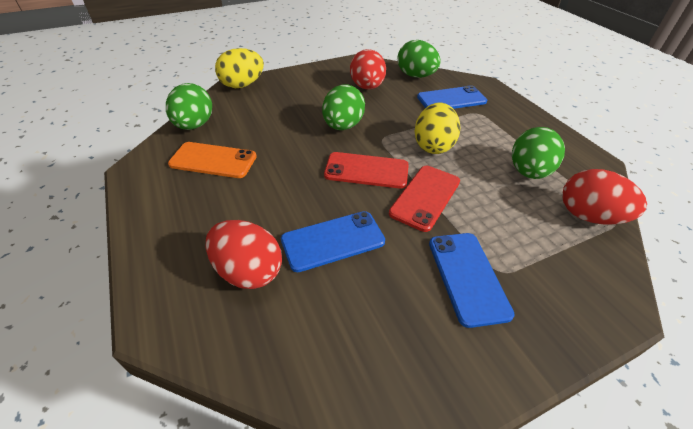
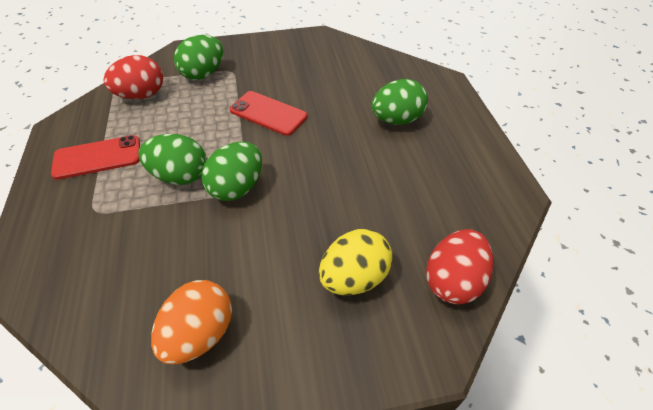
blue phone: [281,211,385,272] [417,85,487,109] [429,233,515,328] = 3 -> none = 0
orange egg: none = 0 -> [151,280,232,365] = 1
orange phone: [168,142,257,178] = 1 -> none = 0
red egg: [206,220,282,289] [350,49,386,90] [562,169,647,224] = 3 -> [103,55,163,99] [426,229,493,305] = 2
yellow egg: [215,48,264,88] [414,103,460,154] = 2 -> [319,229,392,295] = 1

